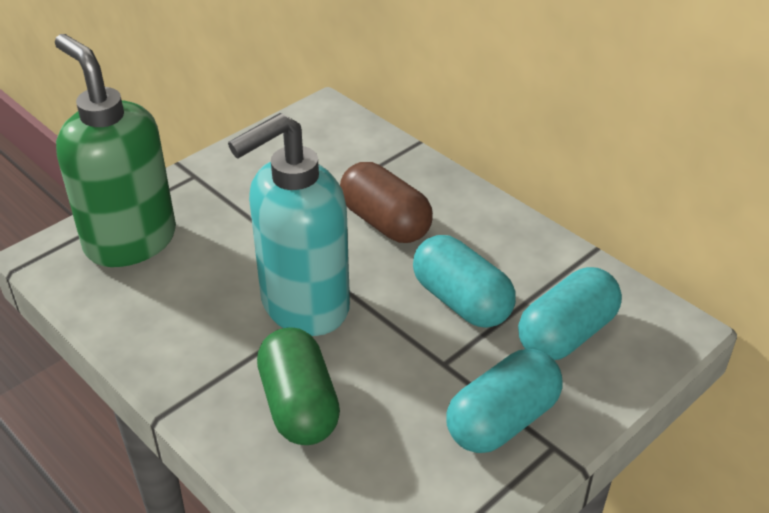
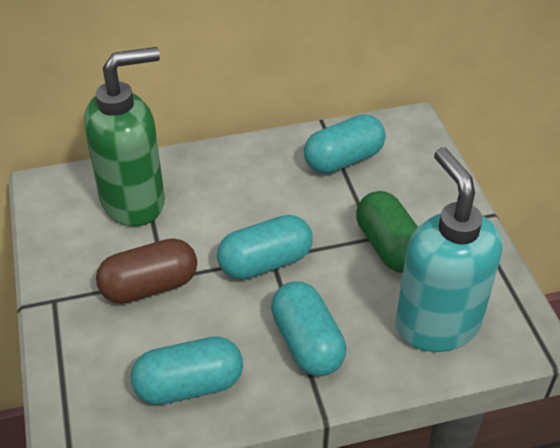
turquoise capsule: [413,235,516,328] [446,349,563,453] [518,267,622,360] = 3 -> [131,336,243,405] [217,215,313,280] [271,281,346,376] [304,114,386,174] = 4

